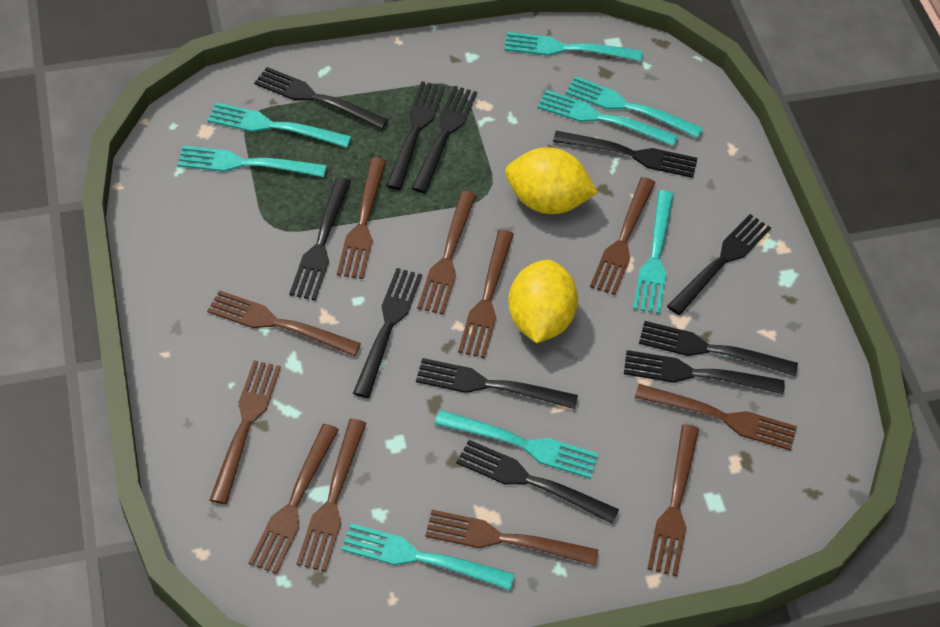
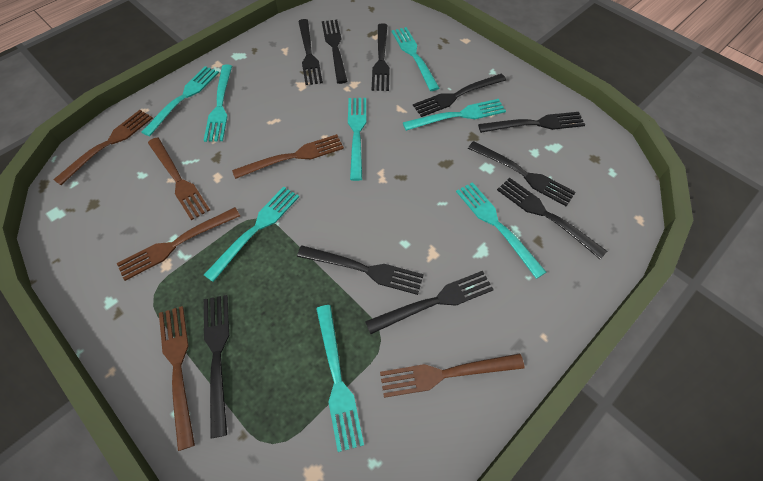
black fork: [254,67,389,130] [289,177,351,301] [353,268,422,398] [386,81,445,190] [411,86,477,193] [416,358,578,409] [456,440,619,524] [553,131,697,178] [624,350,785,394] [639,321,798,376] [667,214,771,315] = 11 -> [204,295,229,438] [297,245,424,295] [298,19,323,85] [322,20,348,84] [365,271,494,334] [372,23,390,91] [413,74,506,117] [468,141,576,207] [478,112,585,133] [497,178,607,259] = 10
brown fork: [207,290,361,357] [210,360,281,504] [249,424,339,574] [296,419,366,572] [337,157,386,279] [417,191,476,315] [425,510,598,566] [458,230,514,358] [590,177,656,295] [635,384,797,451] [647,424,699,576] = 11 -> [53,110,153,185] [117,207,240,281] [148,137,210,220] [159,306,195,451] [232,134,344,179] [380,353,525,398] = 6
yellow lemon: [505,147,598,214] [508,260,578,343] = 2 -> none = 0

